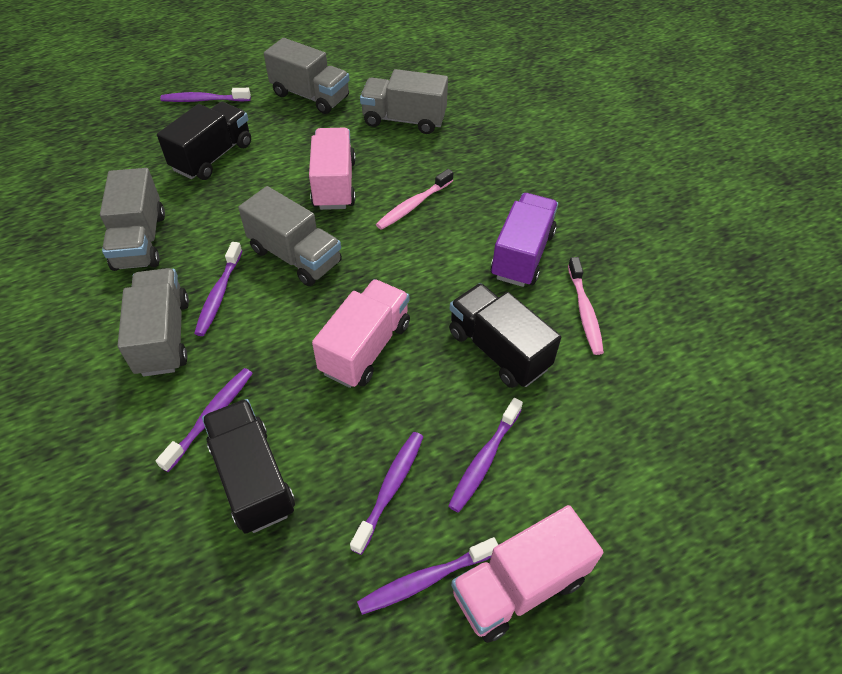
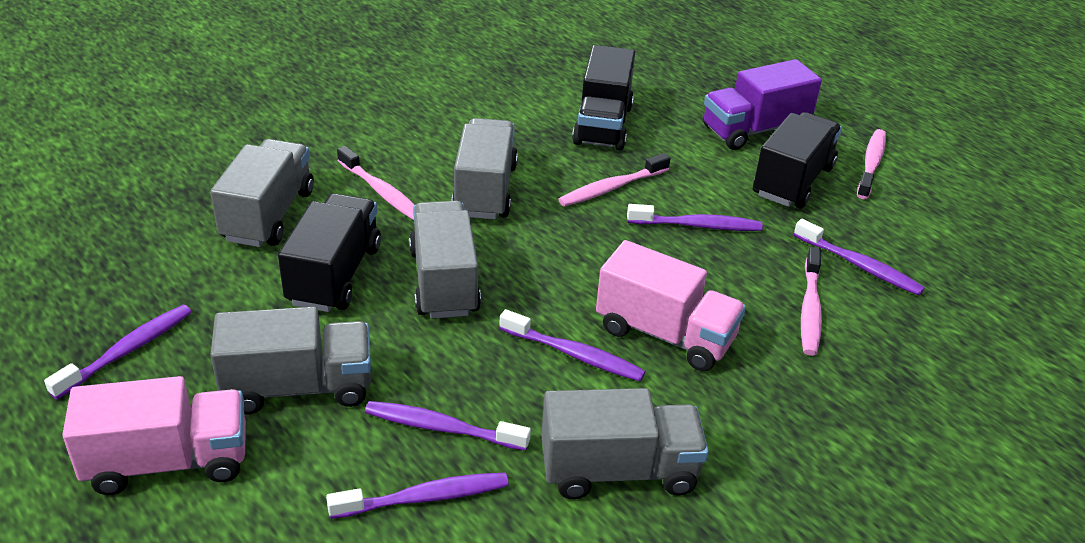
pink toothbrush: [376,169,453,230] [568,257,604,355] = 2 -> [337,146,415,220] [558,153,671,207] [801,247,822,356] [857,129,886,199] = 4
pink truck: [309,128,356,210] [312,279,410,388] [451,505,603,643] = 3 -> [62,376,246,495] [596,240,746,371] = 2

